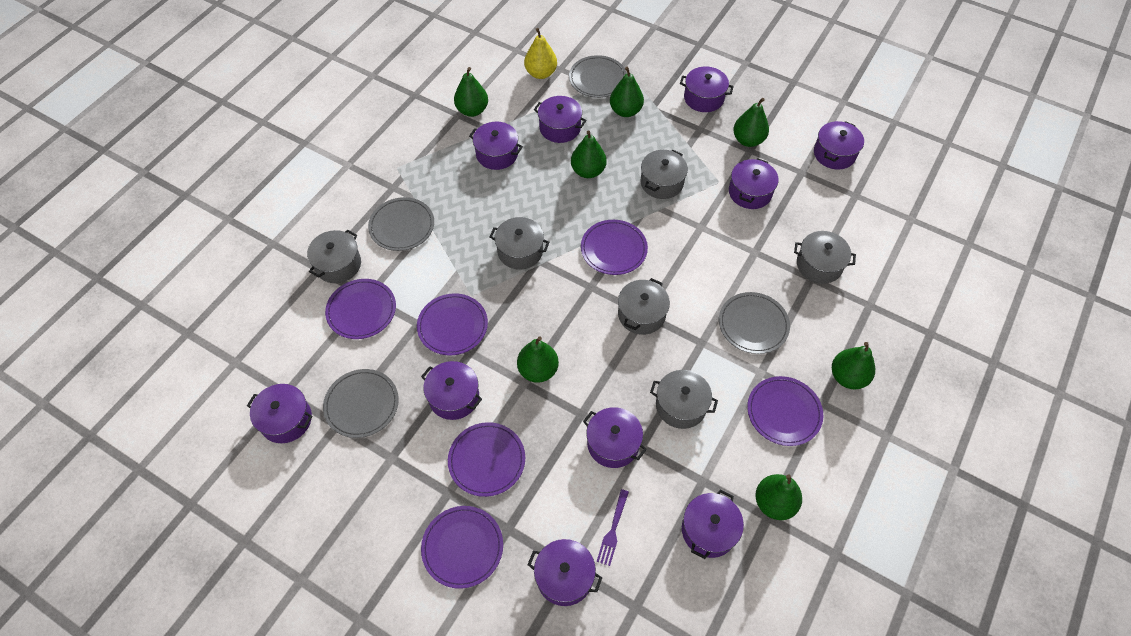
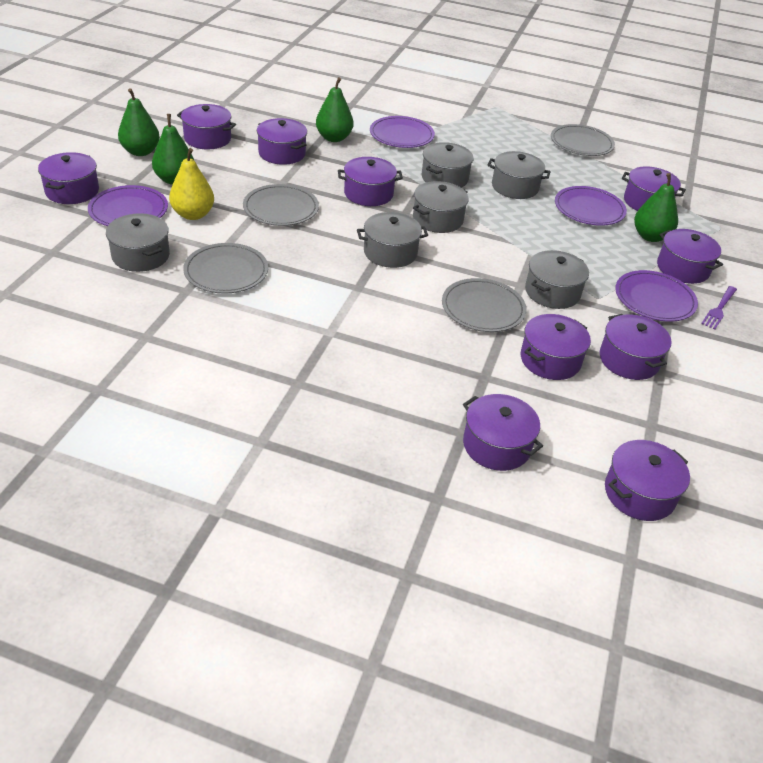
green pear: [454,67,488,117] [517,336,559,383] [571,131,607,178] [610,67,644,117] [733,98,769,147] [755,474,802,520] [832,342,875,389] = 7 -> [118,88,160,156] [152,114,194,185] [316,77,353,142] [634,173,678,242] = 4
purple plate: [325,279,396,339] [417,294,488,355] [421,506,503,589] [448,422,525,497] [581,220,648,275] [747,376,823,446] = 6 -> [88,185,168,226] [370,116,435,148] [555,186,627,226] [615,270,698,322] = 4

